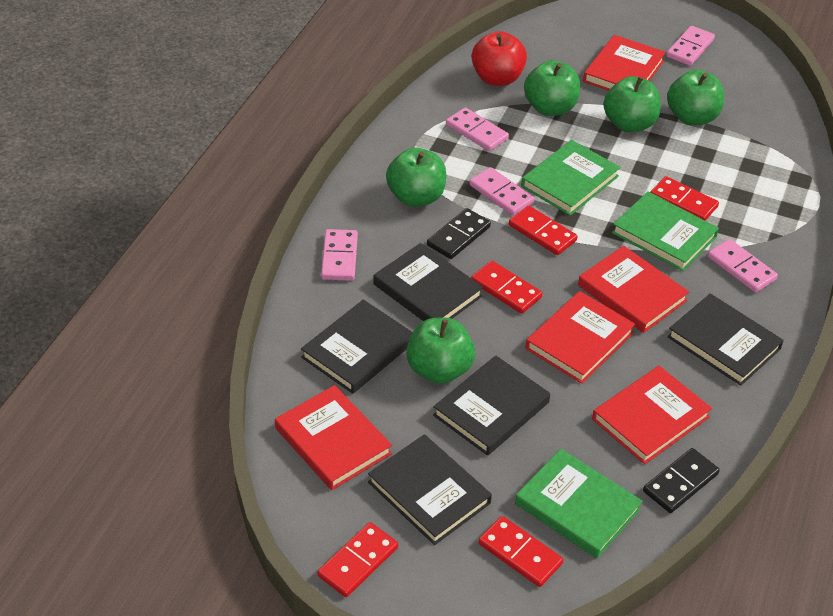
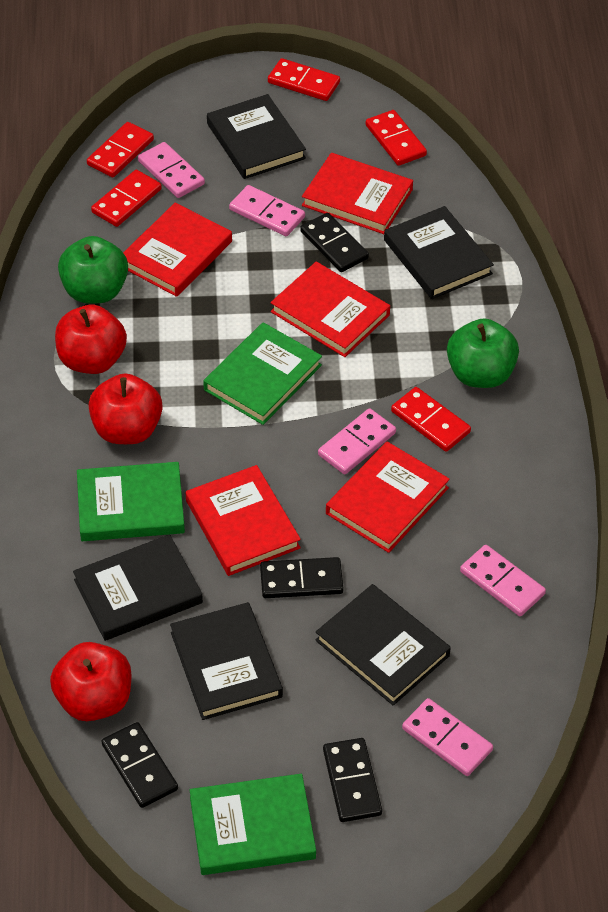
black domino: [427,208,491,259] [643,448,720,513] = 2 -> [102,722,178,808] [260,557,343,598] [300,213,369,272] [323,738,382,822] = 4
green apple: [386,147,446,207] [406,318,475,384] [524,60,580,116] [603,76,661,132] [667,70,724,126] = 5 -> [58,236,128,304] [447,318,519,388] = 2
red apple: [471,31,527,86] = 1 -> [50,642,131,721] [55,305,127,374] [88,373,163,444] = 3

